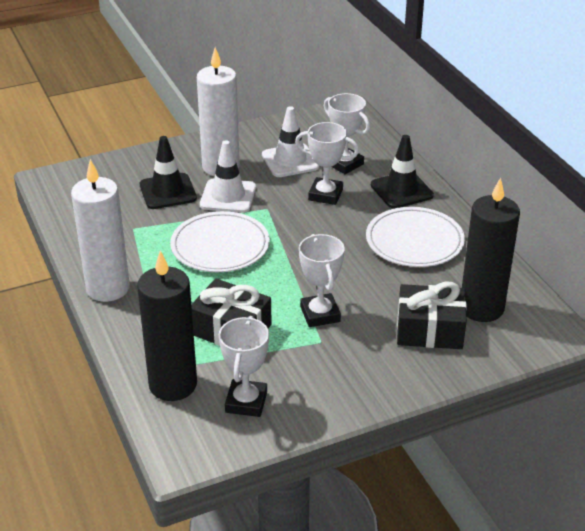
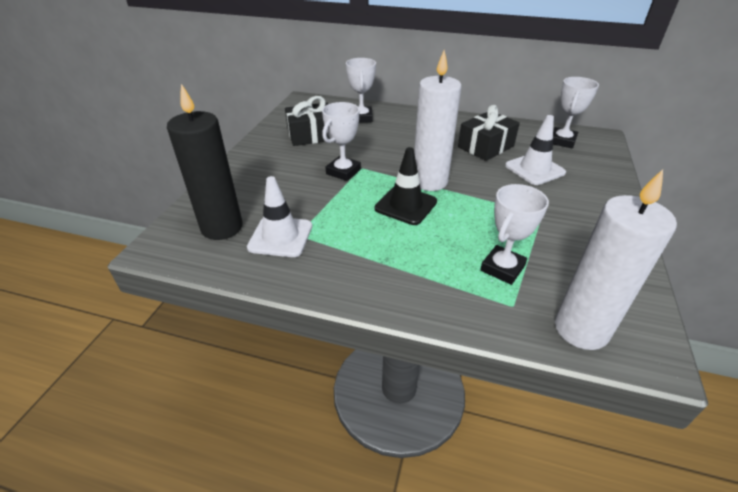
black candle: [137,251,197,401] [462,178,520,322] = 2 -> [167,84,243,240] = 1
black traffic cone: [140,136,197,209] [371,135,434,209] = 2 -> [375,147,437,225] = 1
white plate: [170,211,270,272] [366,207,465,267] = 2 -> none = 0

